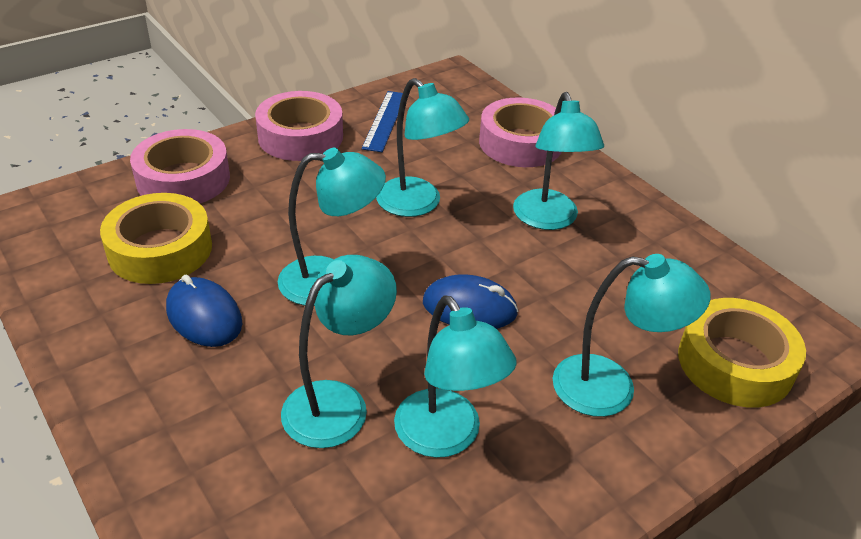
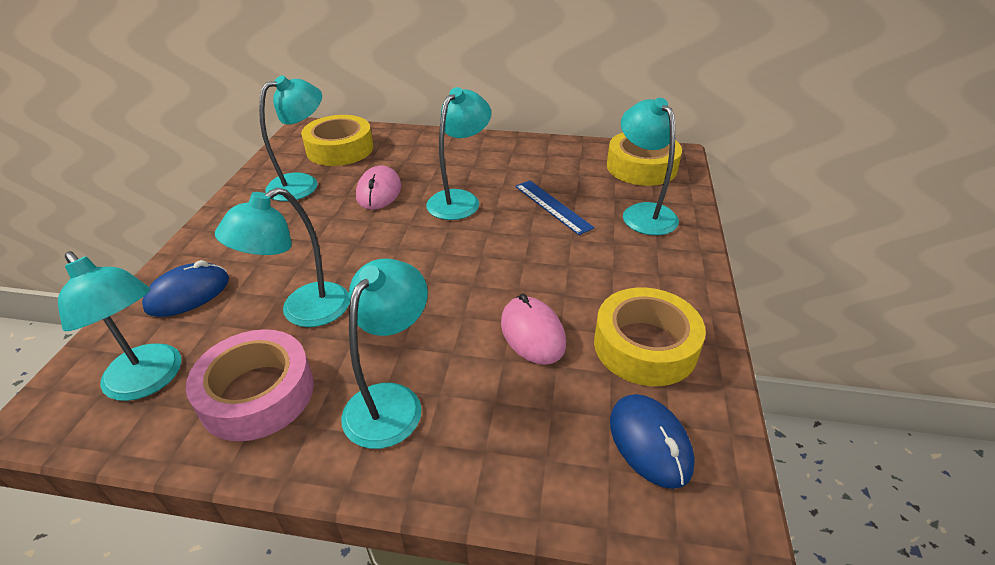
pink mouse: none = 0 -> [356,165,401,210] [501,294,566,365] = 2
pink tape: [130,129,230,203] [255,91,343,161] [479,97,562,167] = 3 -> [186,329,314,441] = 1
yellow tape: [100,193,212,284] [678,298,806,407] = 2 -> [301,115,373,166] [594,288,706,386] [607,133,682,186] = 3

